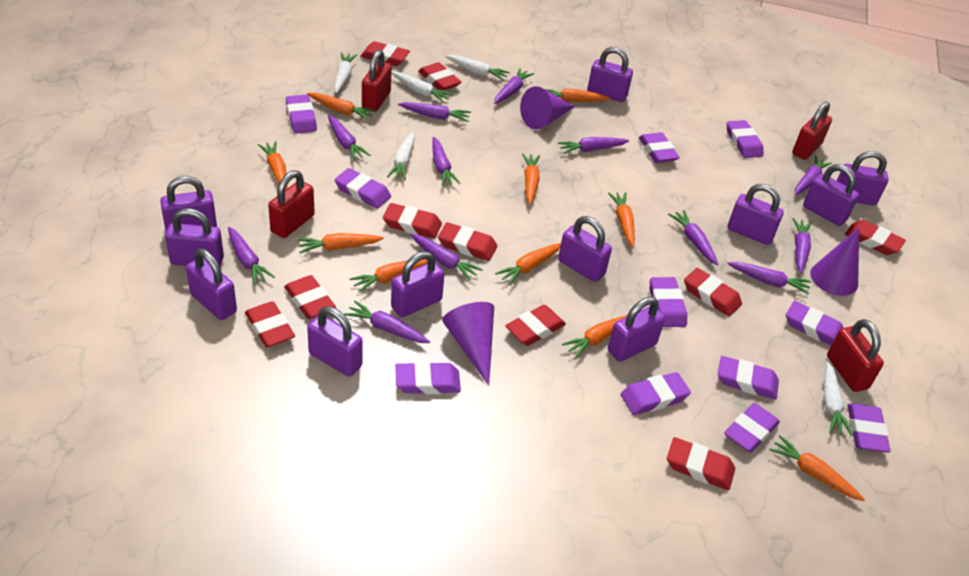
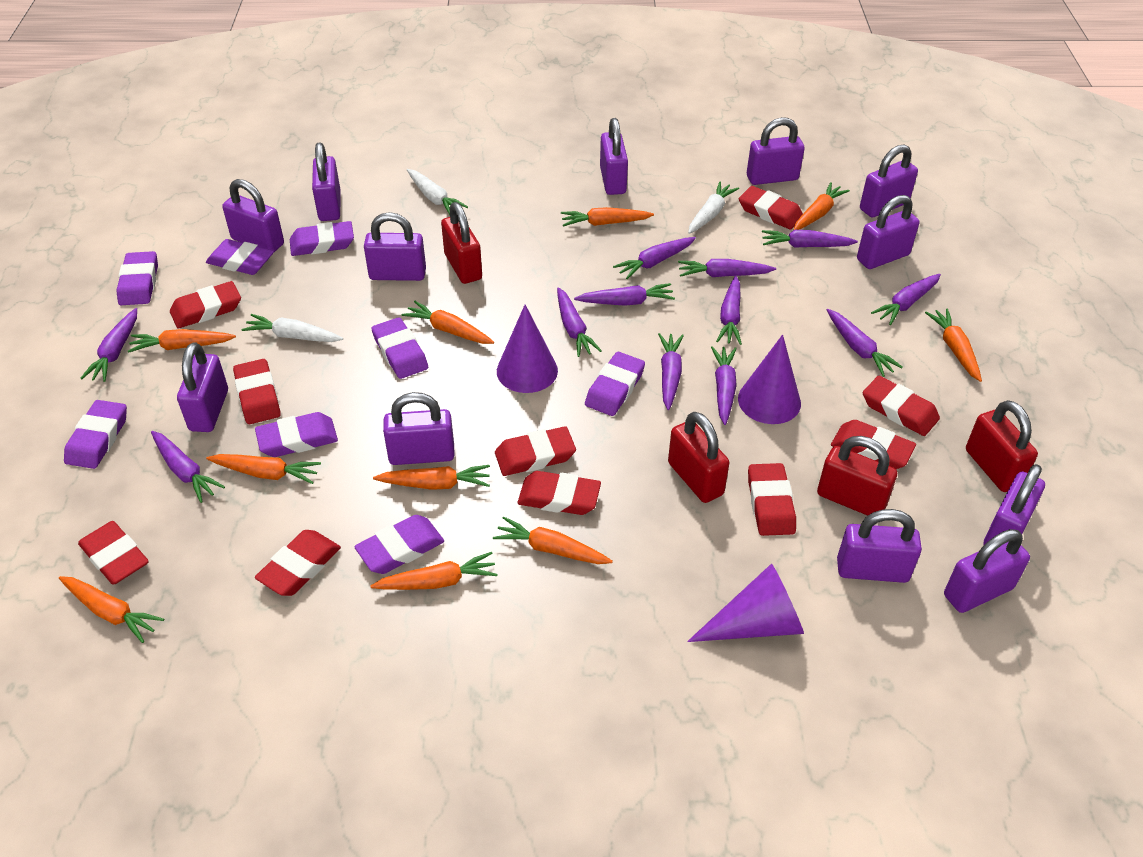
purple eraser: [286,95,317,133] [334,168,391,209] [395,361,461,394] [621,372,691,415] [639,132,680,163] [650,277,687,327] [718,356,779,400] [724,403,780,452] [727,120,764,158] [786,301,844,346] [847,403,891,453] = 11 -> [64,400,127,469] [117,251,158,305] [206,239,274,275] [255,412,338,457] [290,221,354,256] [354,515,444,574] [372,317,428,379] [585,352,645,416] = 8
purple padlock: [160,176,217,231] [165,208,224,266] [186,248,237,320] [307,306,363,377] [391,251,445,317] [558,216,612,282] [587,47,633,102] [608,297,665,362] [728,184,784,245] [803,164,859,226] [837,151,889,206] = 11 -> [177,342,228,432] [222,179,284,252] [312,143,340,221] [364,212,426,281] [383,392,455,465] [600,118,628,195] [747,117,805,185] [837,509,922,583] [857,195,919,269] [860,144,918,218] [944,529,1030,613] [983,464,1045,545] = 12
white carrot: [334,52,357,93] [387,132,415,180] [391,72,453,103] [445,55,510,81] [824,361,853,436] = 5 -> [242,314,343,342] [407,169,468,215] [688,182,739,234] = 3

